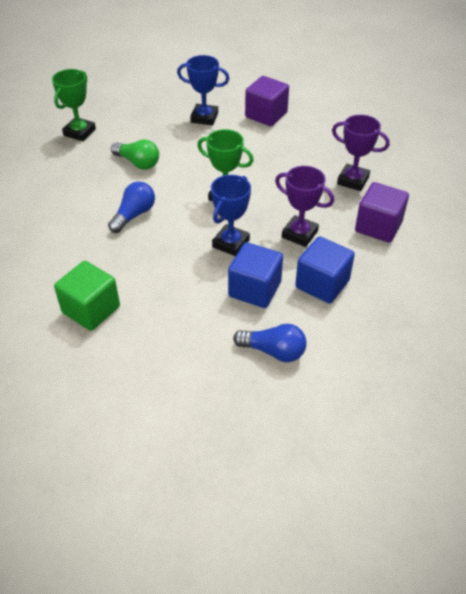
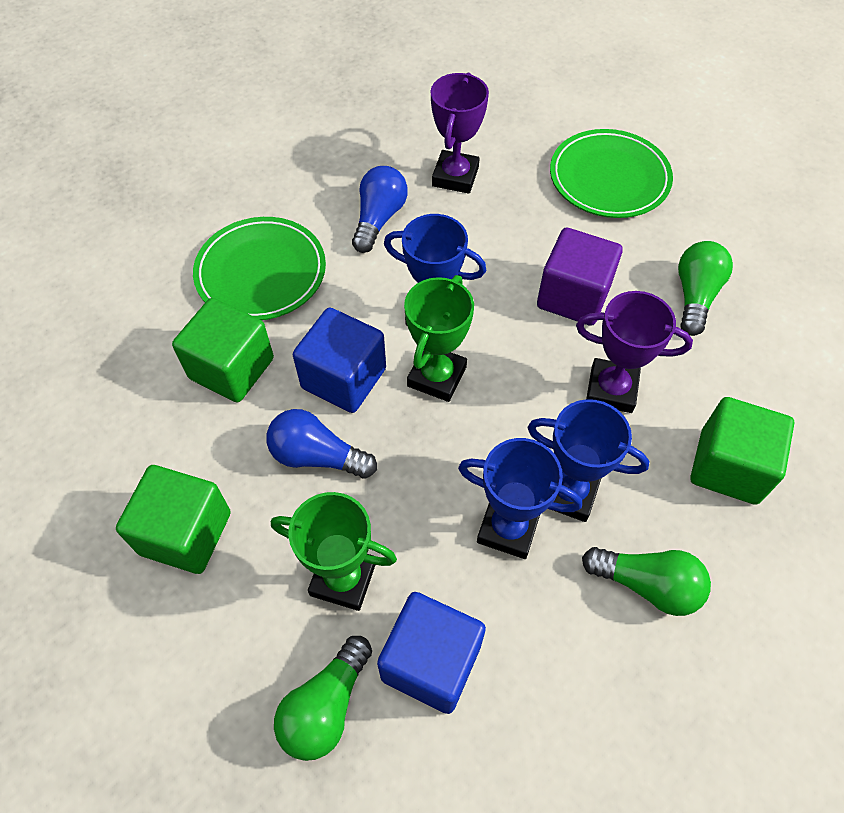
blue trophy: [177,55,229,125] [211,175,251,256] = 2 -> [384,214,486,326] [458,438,582,559] [527,399,650,522] = 3
green cube: [54,261,120,331] = 1 -> [116,465,231,574] [172,298,274,403] [691,397,795,505] = 3
green light bulb: [111,139,159,170] = 1 -> [274,636,372,761] [582,547,711,616] [678,241,733,336] = 3
green plate: none = 0 -> [193,217,326,320] [550,129,673,218] = 2
purple cube: [245,76,289,126] [355,182,409,243] = 2 -> [537,227,623,326] = 1

